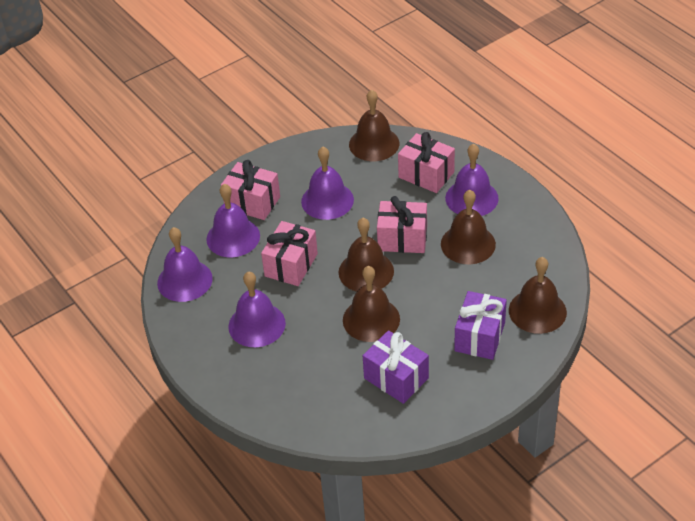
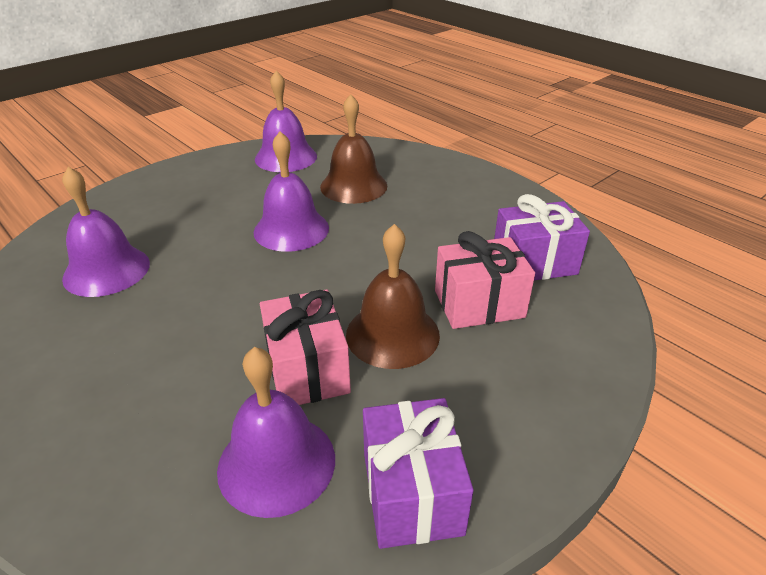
brown bell: [339,218,394,292] [343,266,400,342] [349,90,399,161] [441,190,496,264] [509,257,567,334] = 5 -> [320,94,387,204] [346,224,440,369] = 2
pink gift: [221,160,280,220] [261,221,318,286] [377,196,427,253] [398,132,455,193] = 4 -> [260,289,351,405] [435,231,535,329] = 2
purple bell: [157,227,213,302] [206,184,260,257] [228,271,286,347] [301,147,354,220] [445,143,499,216] = 5 -> [62,167,150,297] [217,347,335,518] [254,131,329,252] [255,71,317,172] = 4

